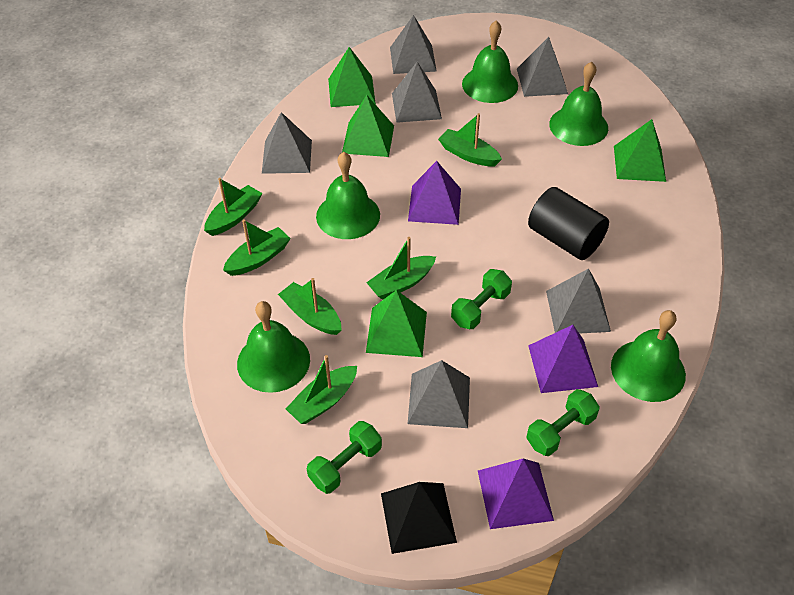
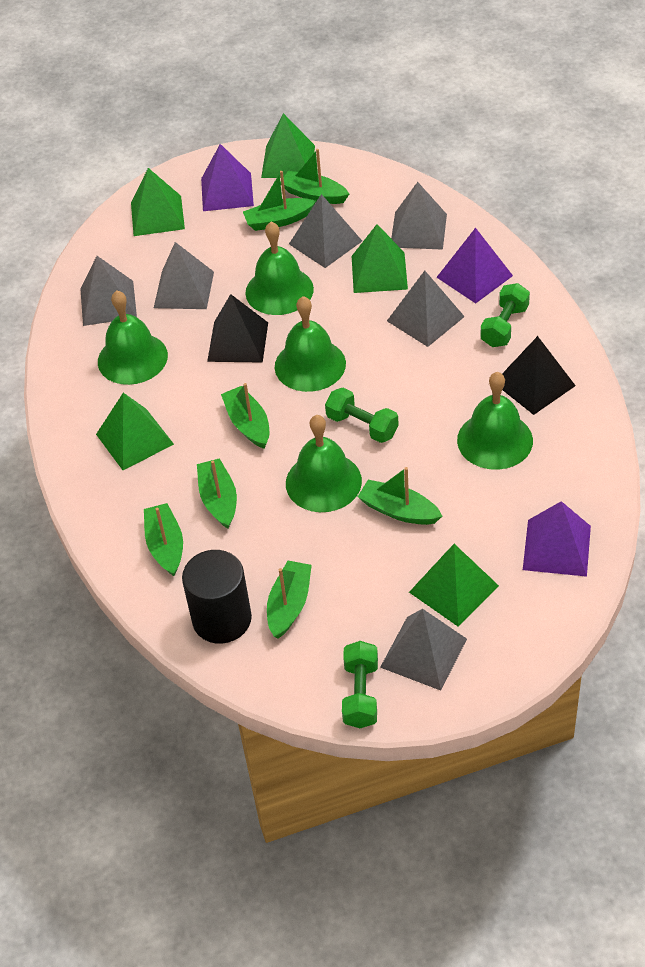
black pyramid: [381,482,457,554] = 1 -> [207,294,268,363] [502,336,576,415] = 2
green boat: [204,178,262,236] [223,219,291,276] [278,278,342,335] [286,355,357,424] [366,237,436,300] [438,113,502,166] = 6 -> [144,503,183,576] [197,458,237,529] [221,383,270,449] [243,171,316,231] [267,561,312,639] [280,149,349,204] [358,467,442,525] = 7
green pyramid: [328,47,376,107] [342,95,394,157] [366,290,427,357] [614,119,666,182] = 4 -> [96,393,174,470] [131,168,185,236] [261,113,315,178] [352,224,408,293] [409,544,499,627] = 5

